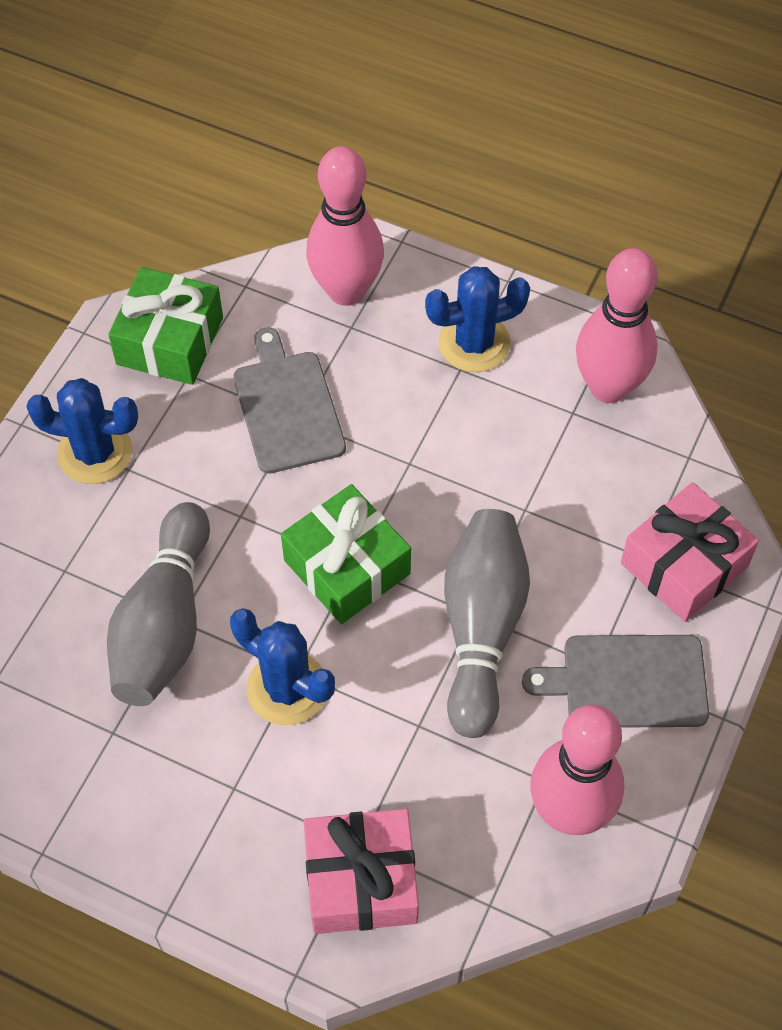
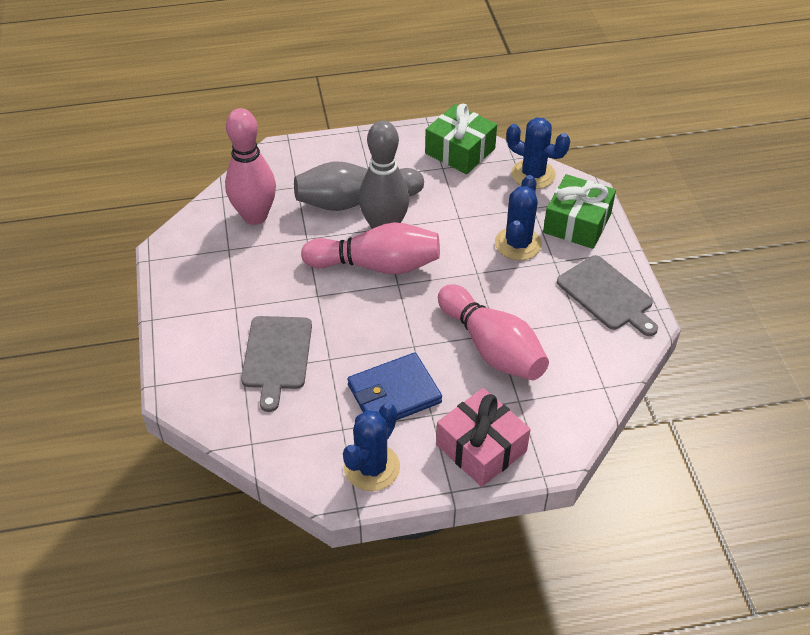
blue wallet: none = 0 -> [347,352,442,420] = 1
pink gift: [304,809,419,934] [621,482,759,622] = 2 -> [436,388,531,487] = 1

